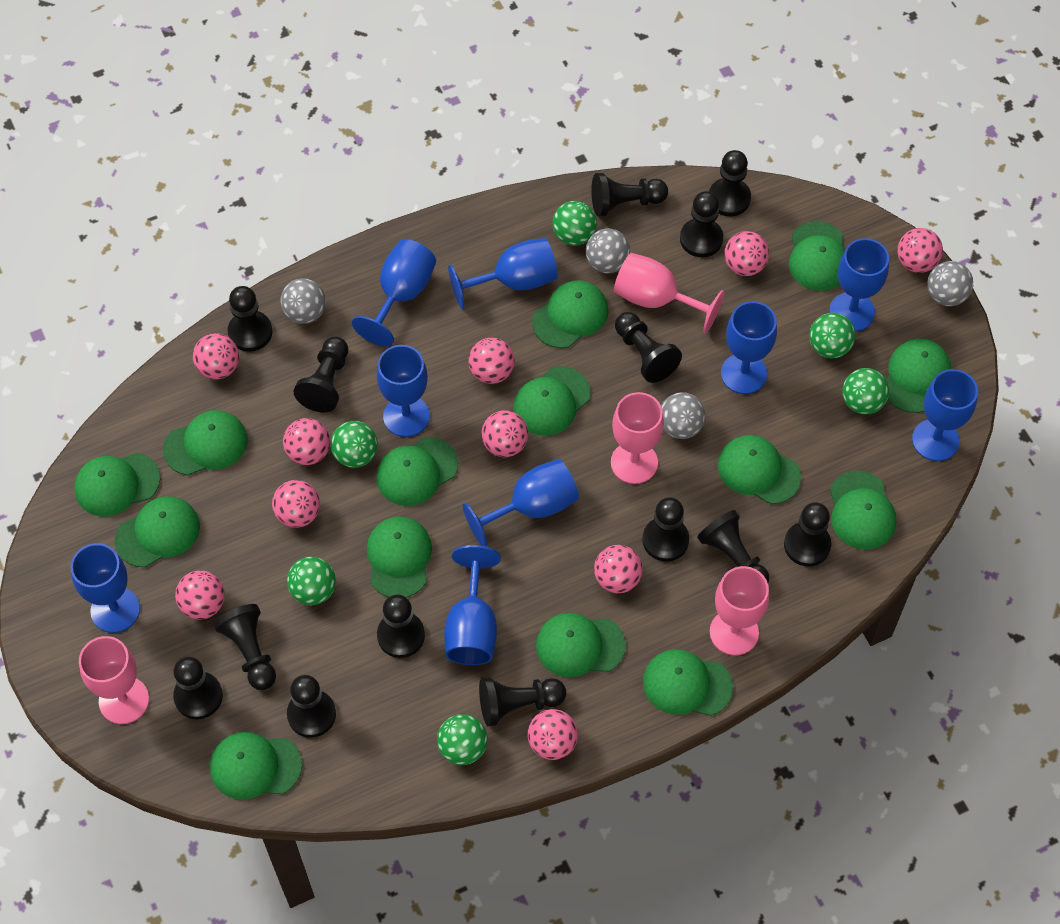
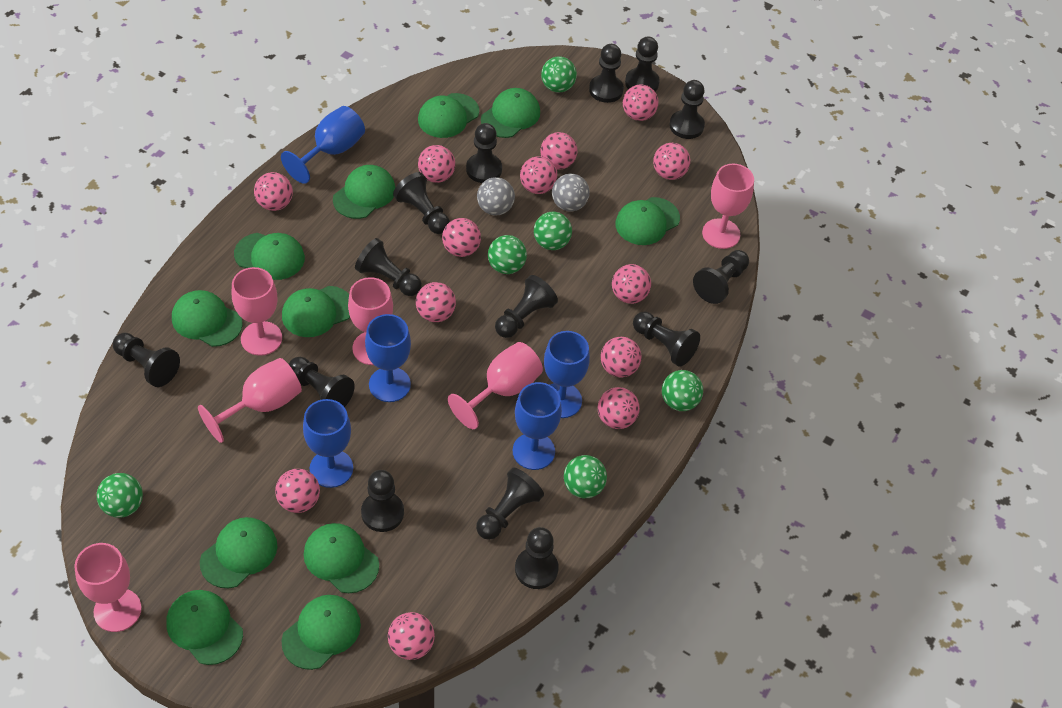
blue goblet: [71,543,140,633] [352,239,436,346] [377,345,430,437] [444,545,501,665] [448,238,558,309] [463,459,579,547] [721,301,777,394] [829,238,889,332] [912,369,978,461] = 9 -> [281,106,365,184] [303,399,353,488] [365,314,411,402] [513,382,562,470] [544,331,590,418] = 5
green cap: [74,453,161,517] [115,496,200,567] [163,410,248,475] [210,732,302,800] [367,517,432,598] [376,437,458,506] [513,366,591,436] [532,280,609,348] [536,613,626,677] [643,649,733,716] [718,435,801,504] [789,221,845,291] [830,471,897,550] [887,339,951,413] = 14 -> [166,590,243,665] [172,290,243,347] [200,517,277,588] [234,233,305,280] [281,595,361,670] [282,286,350,337] [304,523,379,593] [333,165,396,219] [418,93,479,138] [481,88,540,138] [615,197,680,245] = 11
grey ball: [280,278,326,324] [586,228,630,273] [661,392,706,439] [927,261,973,306] = 4 -> [477,177,515,215] [552,174,590,212] = 2
pink ball: [175,570,225,619] [193,333,239,379] [272,480,320,528] [283,418,330,465] [468,338,515,384] [481,410,528,457] [528,709,578,760] [594,545,643,593] [724,231,769,276] [897,228,943,273] = 10 -> [254,172,293,211] [275,469,320,513] [388,612,435,660] [416,282,456,322] [418,145,455,183] [442,218,481,257] [520,156,558,194] [540,132,577,170] [598,387,640,429] [601,337,642,377] [612,264,651,304] [623,85,659,121] [653,143,690,180] = 13
pink goblet: [79,636,149,724] [611,392,664,484] [614,253,725,333] [710,566,769,655] = 4 -> [74,543,142,632] [198,358,302,443] [232,267,282,356] [348,277,393,365] [448,342,543,429] [702,163,754,249] = 6

